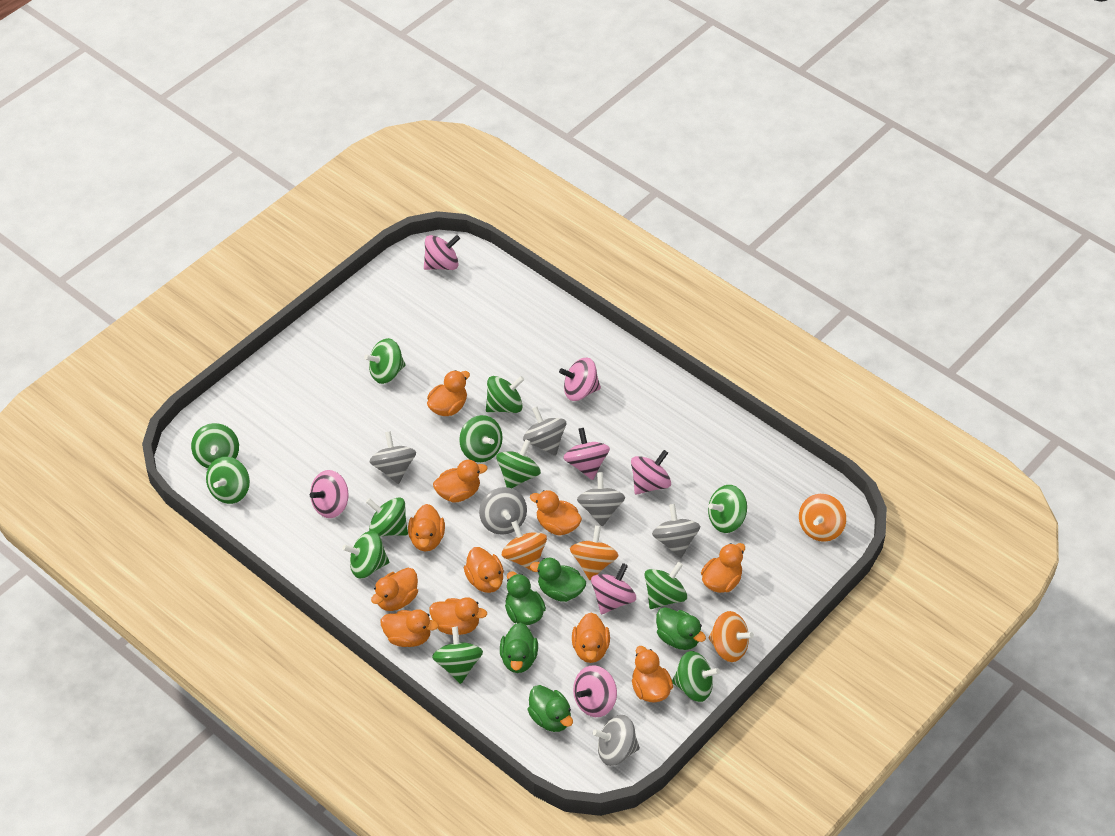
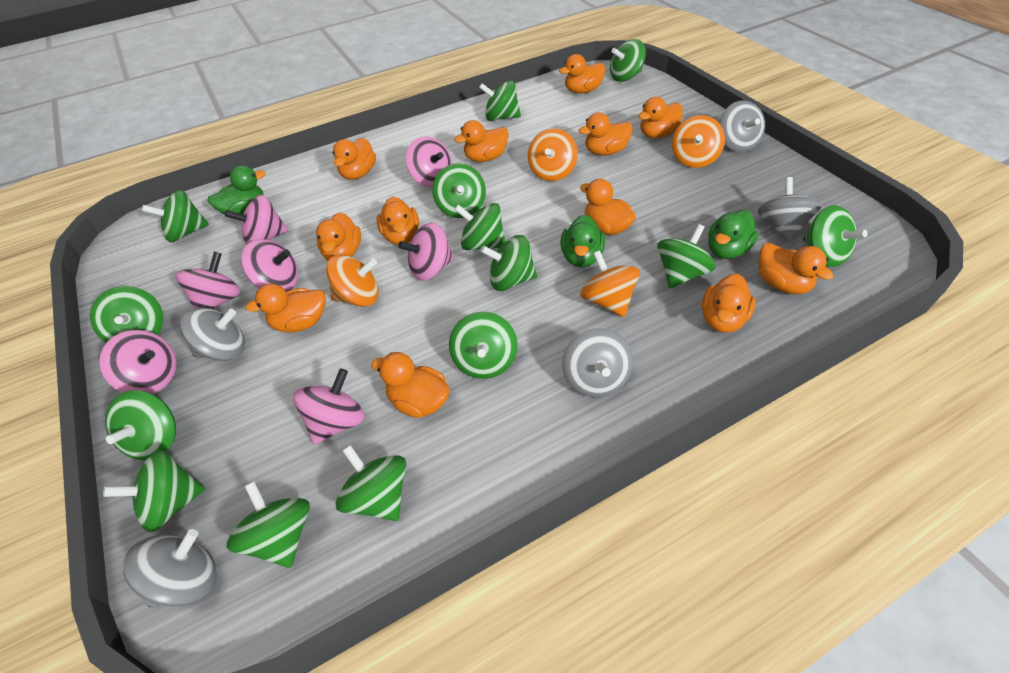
green duck: [500,623,538,673] [505,571,546,625] [527,685,573,732] [530,558,586,602] [656,607,706,650] = 5 -> [207,165,265,214] [560,214,605,267] [708,210,758,259] = 3
green spinning top: [191,423,239,468] [206,457,250,504] [342,531,389,578] [364,338,406,384] [366,497,408,537] [432,627,483,684] [459,415,503,462] [486,376,524,413] [496,439,541,488] [644,562,687,609] [672,651,720,702] [708,485,747,533] = 12 -> [90,286,163,343] [103,450,205,532] [105,390,176,460] [142,190,209,242] [226,481,310,568] [336,445,406,521] [432,163,486,218] [449,312,518,379] [454,203,505,250] [479,80,521,121] [480,235,537,291] [610,39,646,82] [657,224,715,288] [803,205,868,267] = 14
grey spinning top: [369,431,416,484] [479,487,527,535] [523,407,566,456] [577,472,625,526] [593,715,640,766] [652,504,700,558] = 6 -> [123,529,217,607] [180,307,245,361] [562,328,633,397] [719,100,765,152] [758,177,822,242] = 5
orange duck: [371,568,418,611] [381,609,439,647] [408,504,445,552] [427,370,470,416] [429,597,487,635] [433,460,487,502] [464,547,504,593] [530,490,582,535] [572,613,610,663] [632,646,673,703] [701,543,745,593] = 11 -> [245,284,325,332] [316,212,361,261] [333,137,376,180] [371,352,450,418] [376,197,419,245] [454,120,509,162] [559,54,605,94] [579,113,633,156] [580,179,636,235] [638,97,683,138] [702,274,756,333] [759,243,834,294] = 12

